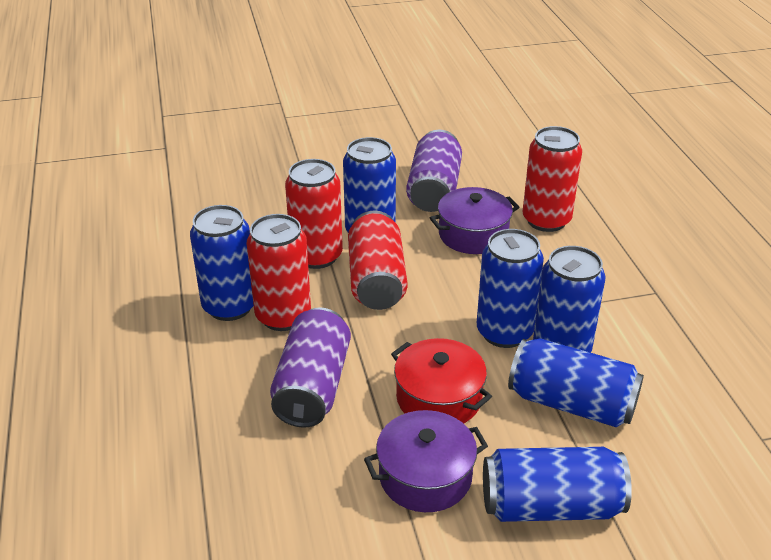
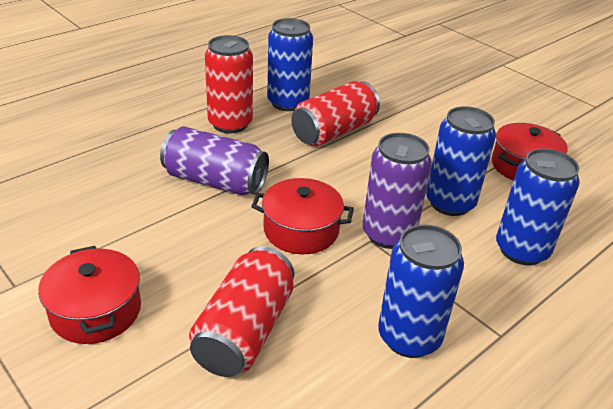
blue can: [190,205,254,321] [343,137,396,233] [477,229,544,348] [483,447,632,522] [508,338,644,427] [533,246,606,353] = 6 -> [267,18,313,111] [378,224,464,358] [426,106,496,216] [496,148,580,265] = 4
purple pot: [364,410,488,512] [430,187,520,254] = 2 -> none = 0
red can: [247,214,311,331] [285,159,343,269] [348,211,407,310] [522,126,582,232] = 4 -> [189,246,295,377] [205,35,253,133] [291,81,380,146] = 3
red pot: [391,338,492,424] = 1 -> [38,246,141,344] [251,178,354,254] [492,123,568,181] = 3

